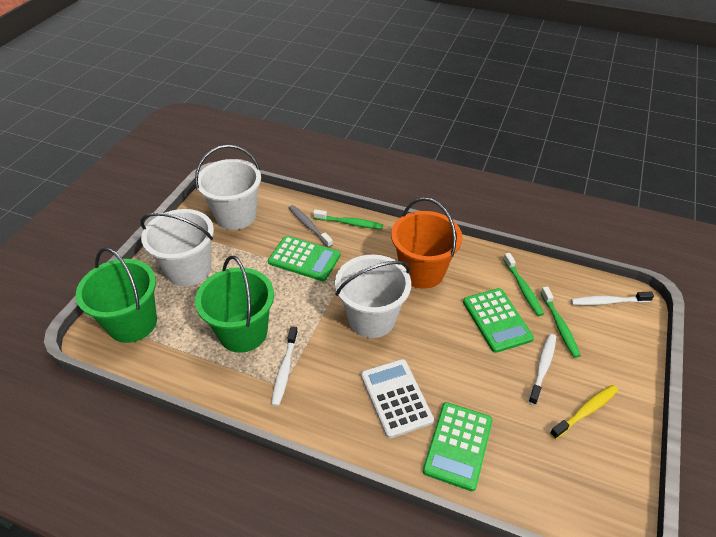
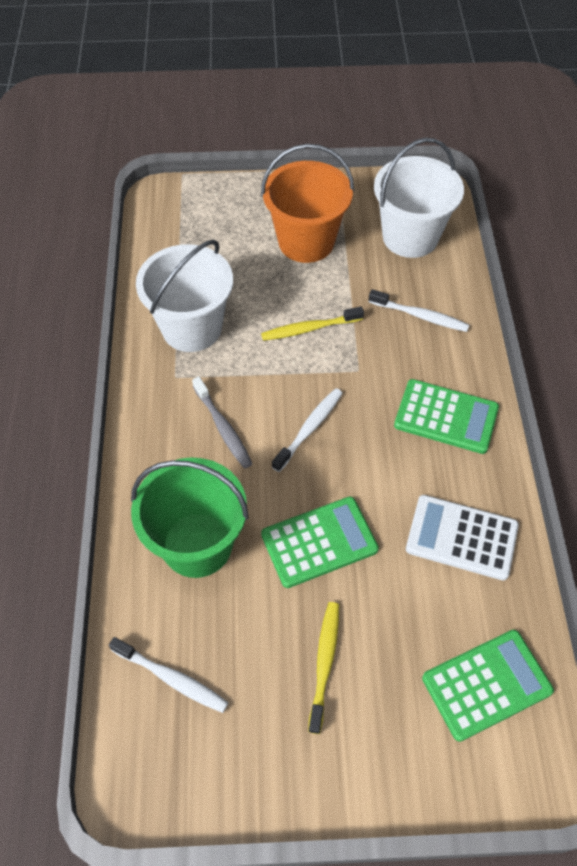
green bucket: [76,247,157,343] [195,256,274,353] = 2 -> [131,458,249,578] = 1
green toothbrush: [313,209,383,229] [503,253,544,316] [540,286,581,358] = 3 -> none = 0
white bucket: [141,209,214,287] [195,144,261,230] [335,255,411,338] = 3 -> [136,240,233,352] [374,138,464,258] = 2
yellow toothbrush: [550,385,618,439] = 1 -> [261,307,364,341] [308,602,339,734] = 2

